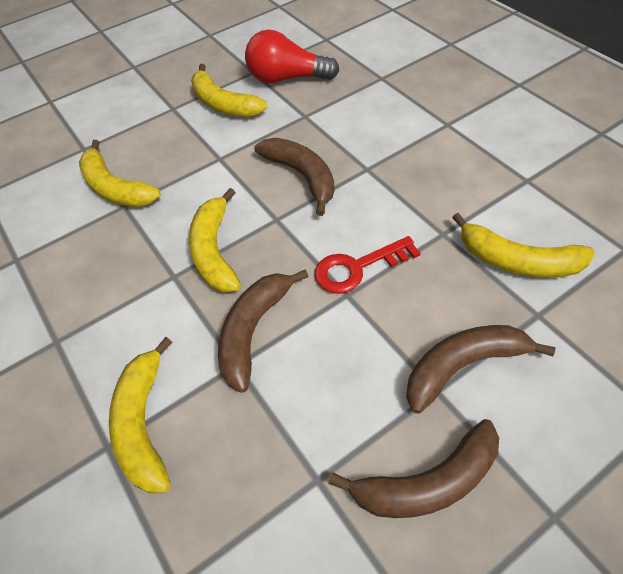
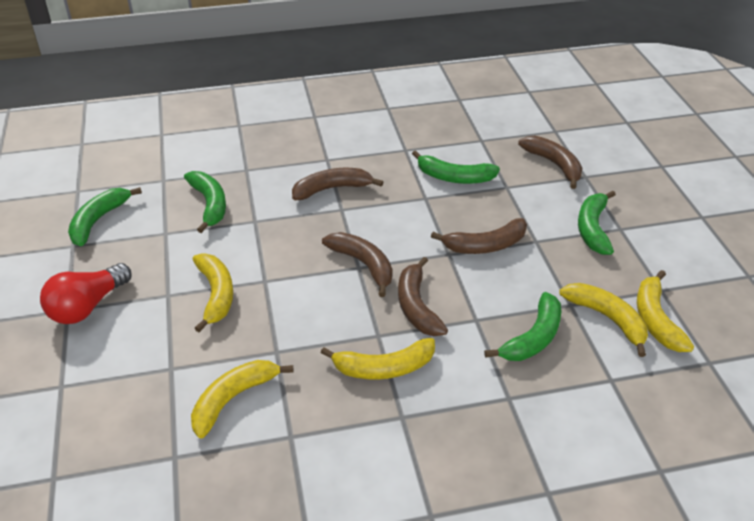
brown banana: [218,269,309,393] [254,138,335,216] [329,419,499,518] [406,325,556,414] = 4 -> [292,168,383,200] [322,232,393,297] [398,257,448,336] [431,218,527,254] [518,136,582,189] = 5
green banana: none = 0 -> [68,187,142,246] [184,171,226,233] [412,150,500,184] [484,292,561,361] [578,191,616,255] = 5
red key: [314,236,421,294] = 1 -> none = 0

